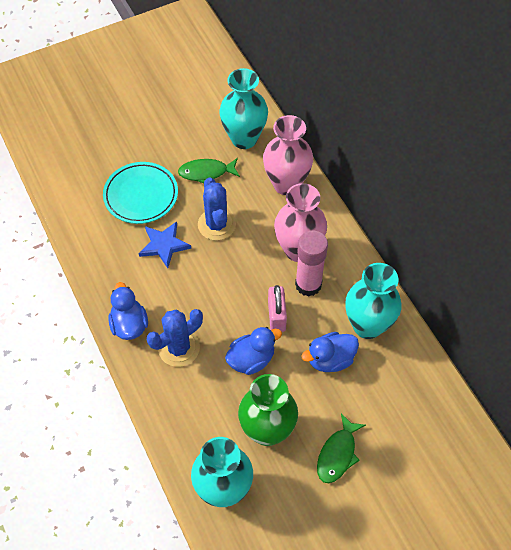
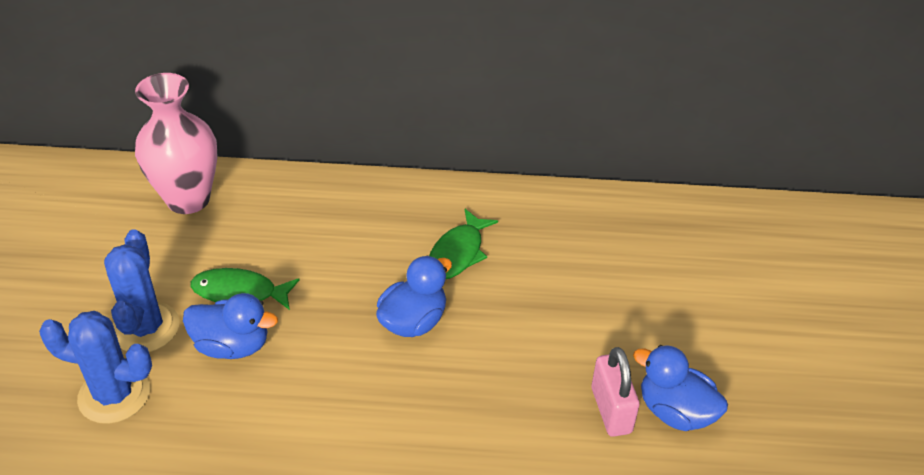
blue star: [138,221,191,268] = 1 -> none = 0
green vase: [238,374,298,446] = 1 -> none = 0
pink glue stick: [295,231,328,297] = 1 -> none = 0
pink vase: [263,115,313,195] [274,183,327,262] = 2 -> [135,73,218,214] = 1
turquoise plate: [103,162,178,224] = 1 -> none = 0
turquoise vase: [191,437,253,507] [219,68,268,149] [345,263,402,339] = 3 -> none = 0

